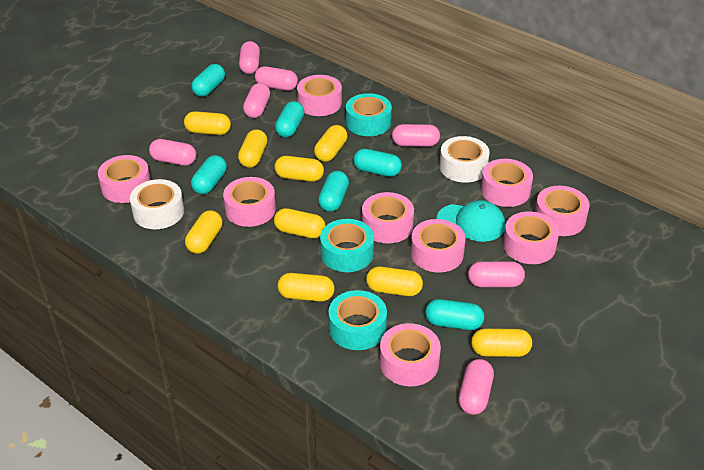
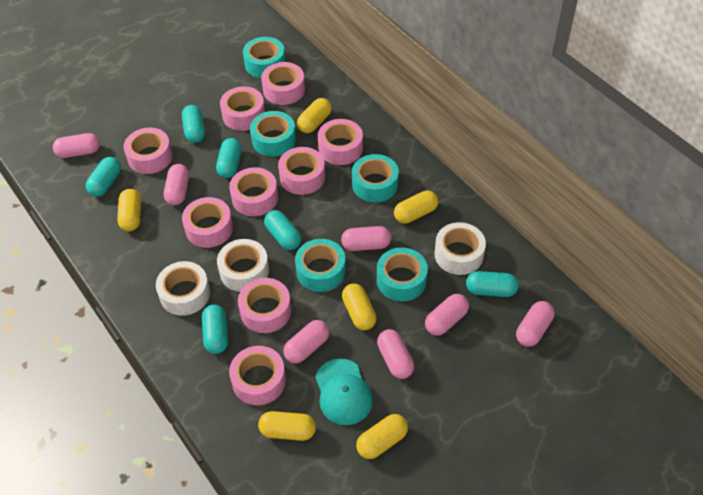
turquoise tape: [320,219,374,272] [328,290,387,350] [346,93,392,136] = 3 -> [243,37,286,78] [250,111,296,157] [295,239,346,292] [352,154,399,203] [377,248,428,301] = 5
white tape: [130,179,184,229] [439,136,490,183] = 2 -> [156,261,210,316] [217,239,269,292] [434,222,486,275] = 3
yellow capsule: [184,111,231,135] [185,210,223,254] [238,129,267,168] [274,156,324,182] [274,208,326,239] [278,273,335,302] [314,125,347,162] [366,267,423,296] [471,329,532,357] = 9 -> [117,189,141,231] [258,411,316,441] [297,98,332,133] [342,283,377,330] [356,414,408,459] [394,191,438,224] = 6

